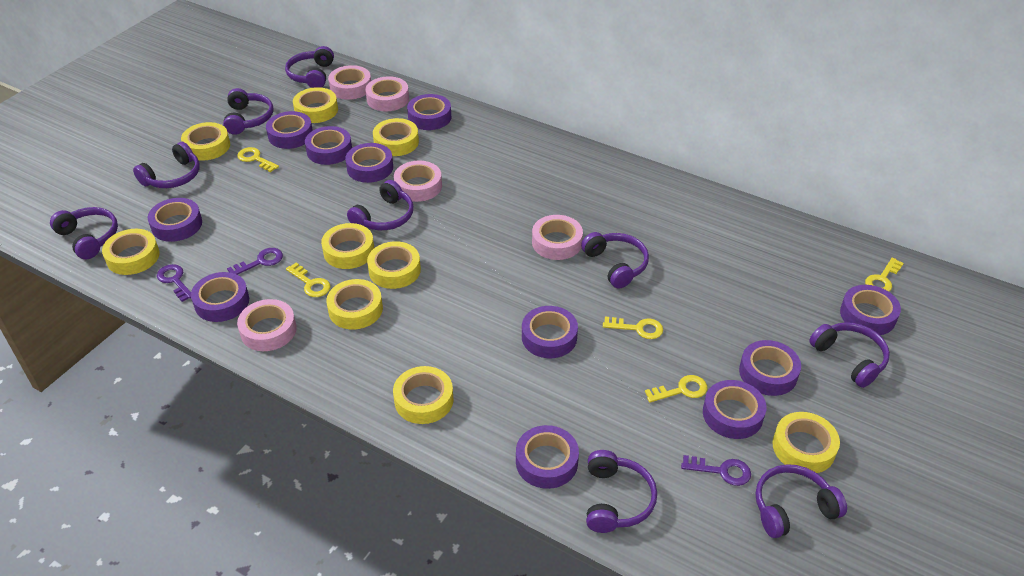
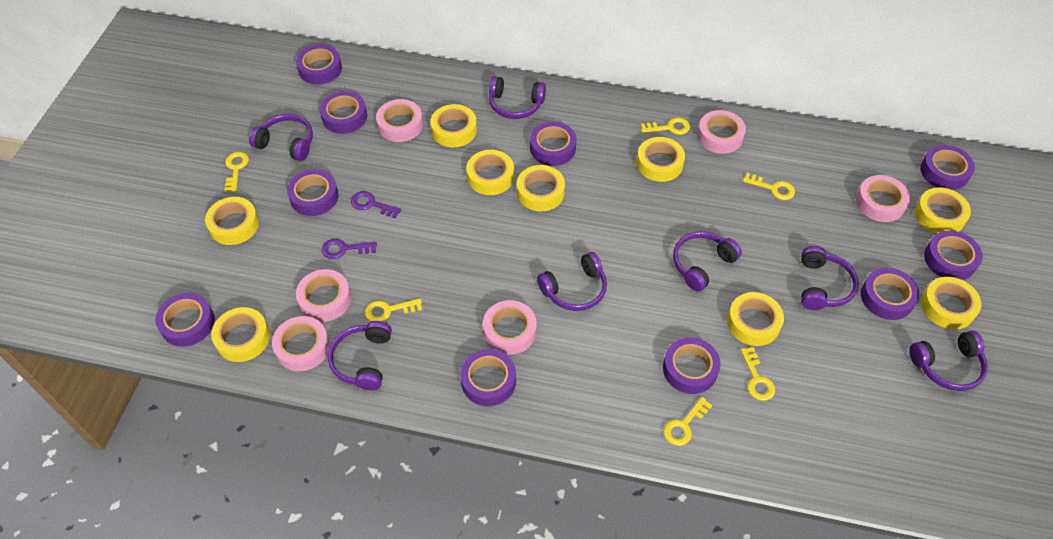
pink tape: [237,299,297,351] [328,65,371,100] [365,76,409,111] [394,161,442,202] [532,215,583,260] = 5 -> [272,316,330,371] [296,269,351,322] [376,99,423,142] [483,300,537,355] [697,110,746,154] [856,175,910,222] = 6
purple headphones: [50,207,118,259] [133,142,200,188] [223,88,274,135] [285,46,334,88] [347,180,413,230] [581,232,649,289] [586,450,657,533] [755,464,847,538] [809,322,890,388] = 9 -> [249,114,313,161] [328,321,392,390] [489,76,546,119] [537,252,607,311] [673,231,742,292] [801,246,859,310] [909,331,988,391] = 7
purple key: [157,264,191,302] [227,248,283,275] [681,455,751,486] = 3 -> [322,239,377,259] [351,191,401,218] = 2
purple tape: [148,198,202,242] [191,272,249,322] [266,111,313,149] [305,126,352,165] [345,143,393,183] [407,94,451,130] [516,425,579,489] [522,306,578,358] [703,380,766,439] [739,340,801,396] [840,285,901,335] = 11 -> [156,293,215,347] [287,169,338,216] [296,45,342,85] [320,91,367,134] [460,349,516,406] [530,122,577,166] [663,337,720,394] [861,268,919,320] [920,145,975,190] [924,230,983,280] = 10
yellow key: [237,147,279,172] [286,262,331,297] [603,317,663,339] [645,375,707,403] [865,258,904,291] = 5 -> [224,152,249,192] [365,299,422,322] [641,118,690,135] [663,397,713,446] [741,347,775,401] [743,173,795,200] = 6

